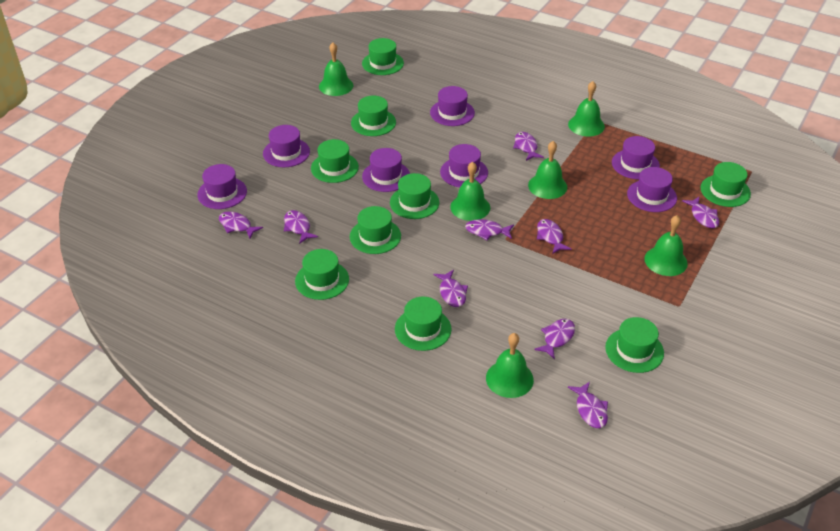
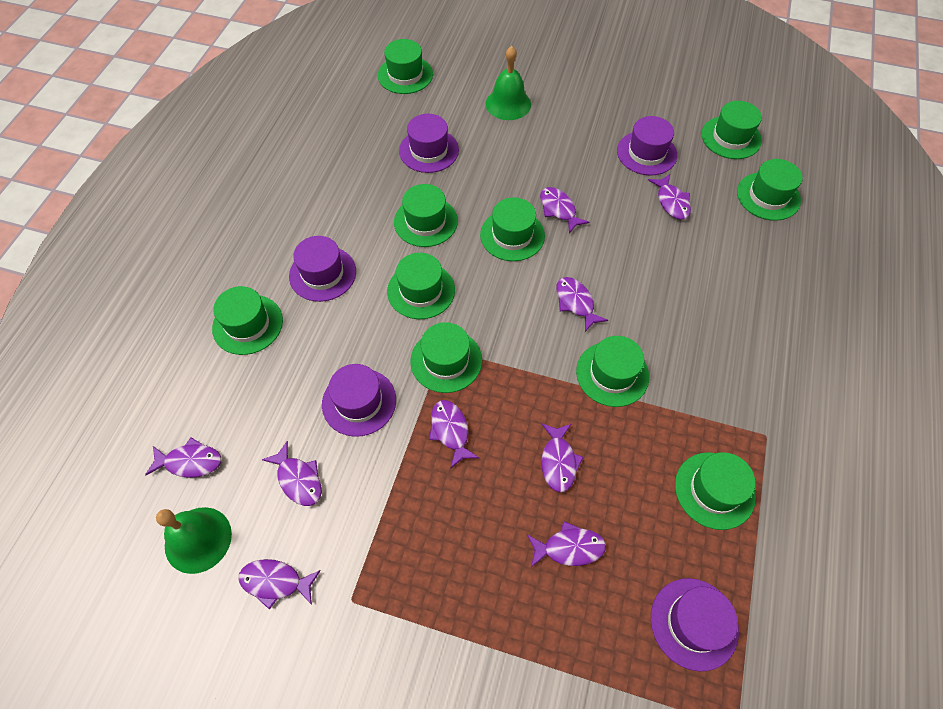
green bell: [319,43,353,96] [450,162,490,221] [486,333,534,398] [528,141,567,199] [568,81,605,137] [644,215,688,276] = 6 -> [156,507,232,574] [485,46,531,120] = 2
green hat: [295,249,349,300] [311,139,359,183] [350,206,401,254] [351,96,396,136] [362,38,404,75] [390,173,440,219] [395,297,452,351] [605,317,664,373] [700,162,751,207] = 9 -> [212,286,283,355] [378,39,433,94] [387,253,455,319] [394,184,458,247] [410,322,482,393] [480,197,545,261] [576,336,649,407] [675,452,756,530] [702,101,762,159] [737,159,802,221] = 10
purple hat: [197,164,247,209] [263,125,310,167] [362,148,410,192] [430,86,475,126] [440,144,488,187] [612,136,660,179] [627,167,677,212] = 7 -> [289,236,356,302] [322,364,396,437] [399,114,459,173] [617,116,677,176] [651,578,739,671] = 5

